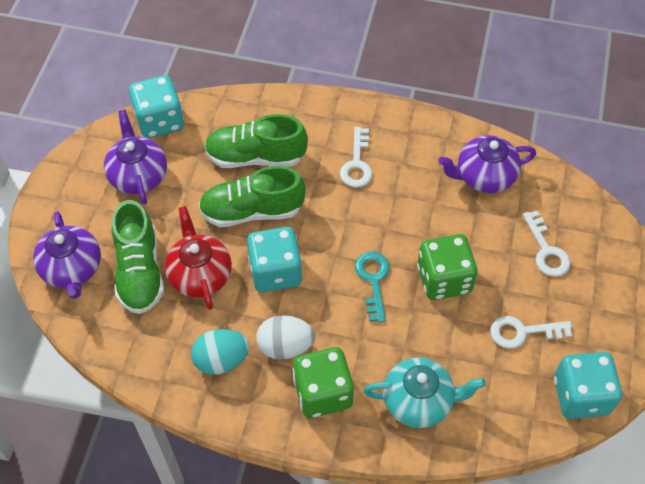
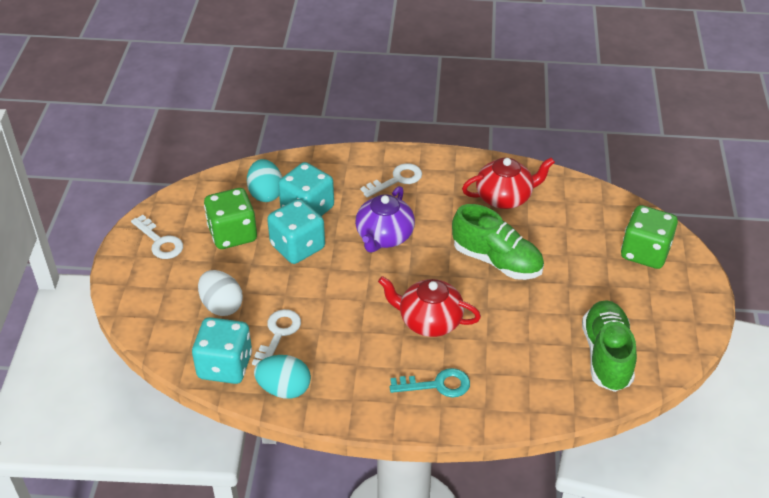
green shoe: [112,200,164,314] [198,166,306,227] [204,114,308,168] = 3 -> [452,204,544,280] [582,300,637,392] = 2
purple teapot: [33,211,101,299] [104,110,167,205] [438,135,536,193] = 3 -> [355,186,415,253] = 1
red teapot: [165,206,232,310] = 1 -> [378,276,481,337] [462,157,555,209] = 2
turquoise egg: [191,329,250,375] = 1 -> [247,159,282,202] [254,355,311,399] = 2
turquoise teapot: [363,357,486,428] = 1 -> none = 0

